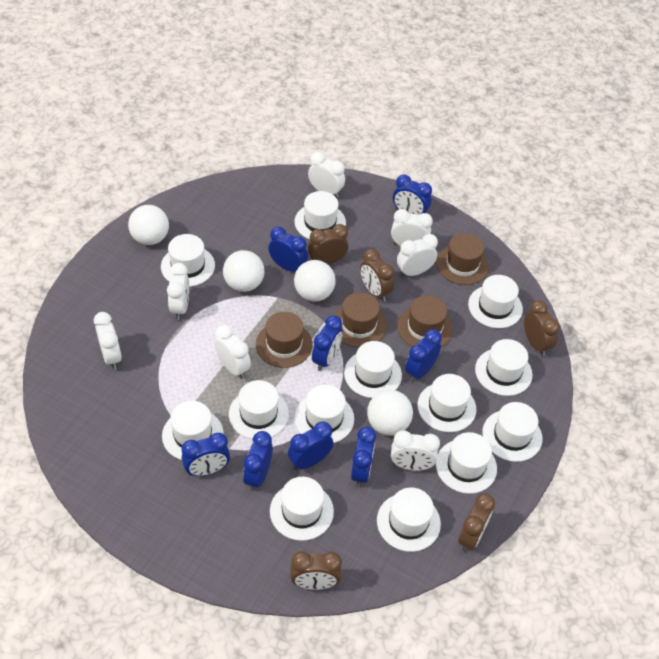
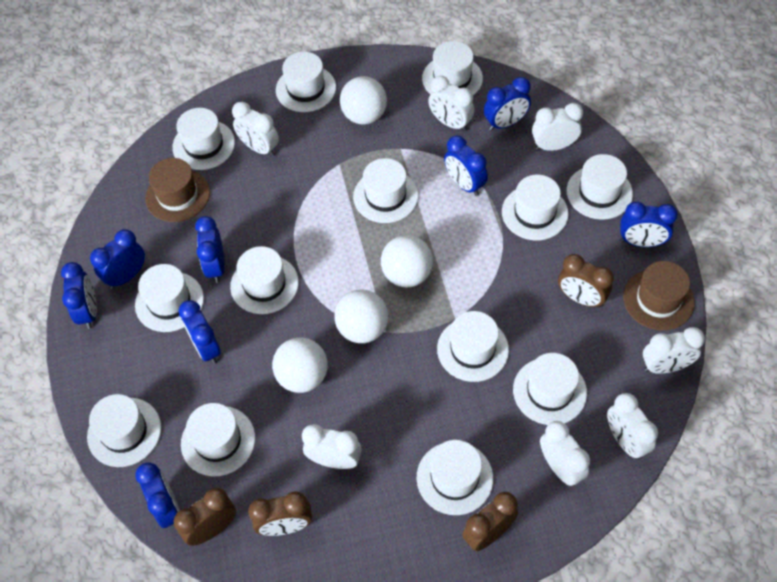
brown clock: [290,551,342,590] [308,224,348,265] [360,249,394,302] [458,493,495,552] [524,300,560,356] = 5 -> [174,488,236,546] [248,491,312,536] [462,492,518,551] [558,254,614,308] = 4
brown hat: [256,312,313,368] [334,293,387,348] [397,295,453,347] [436,233,489,285] = 4 -> [145,158,210,222] [623,261,695,330] = 2

